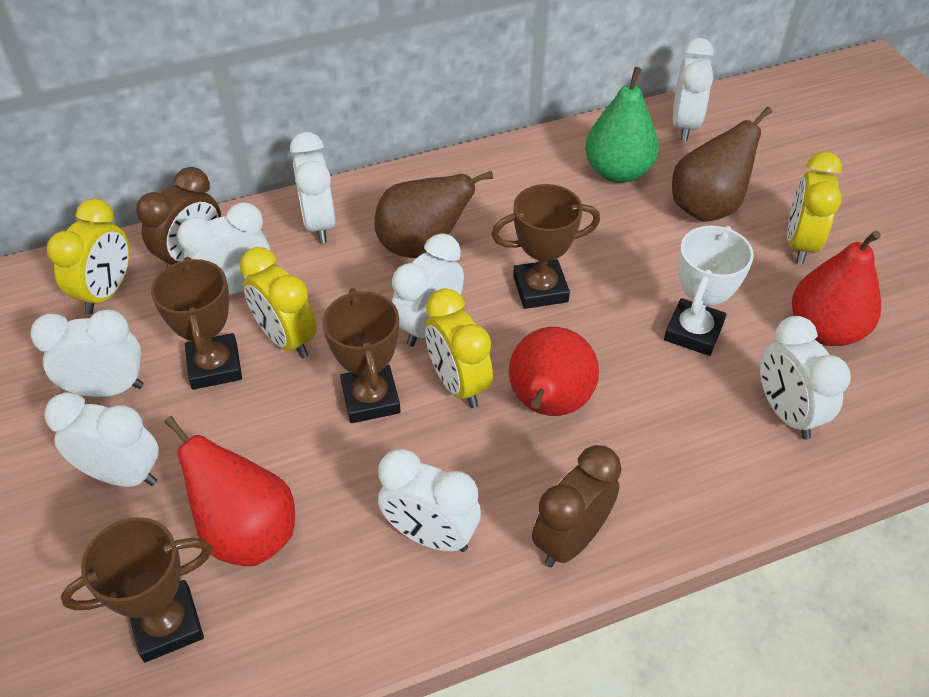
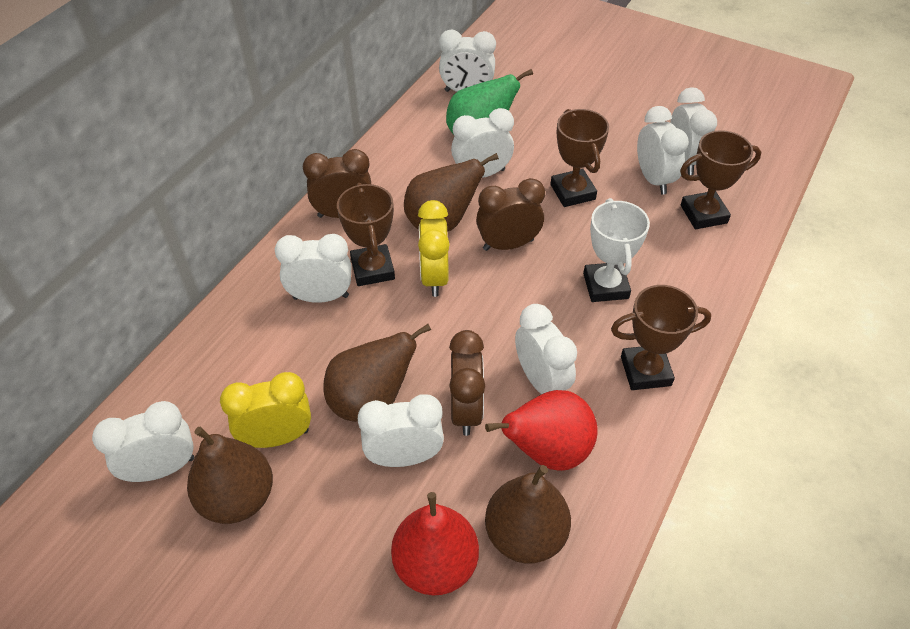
brown clock: [136,167,221,267] [532,445,622,567] = 2 -> [303,149,371,218] [449,330,485,436] [476,178,545,251] = 3
brown pear: [374,171,493,258] [672,107,772,222] = 2 -> [187,427,273,524] [323,324,431,422] [404,153,499,232] [485,465,571,564] = 4
red pear: [164,416,295,566] [509,327,599,416] [792,231,881,346] = 3 -> [391,492,479,595] [485,390,597,471] = 2
yellow clock: [47,199,129,314] [240,247,317,358] [425,288,493,408] [787,152,842,264] = 4 -> [220,372,311,448] [418,200,450,297] = 2

